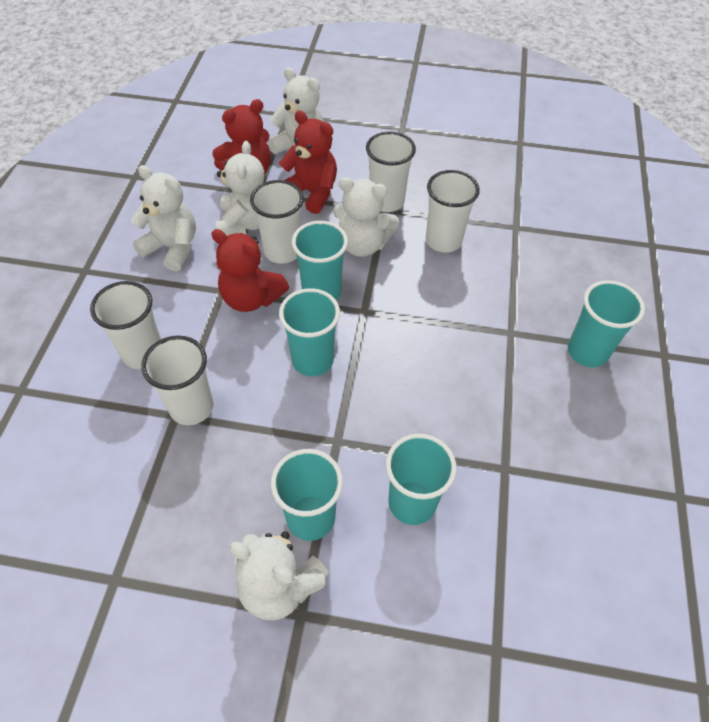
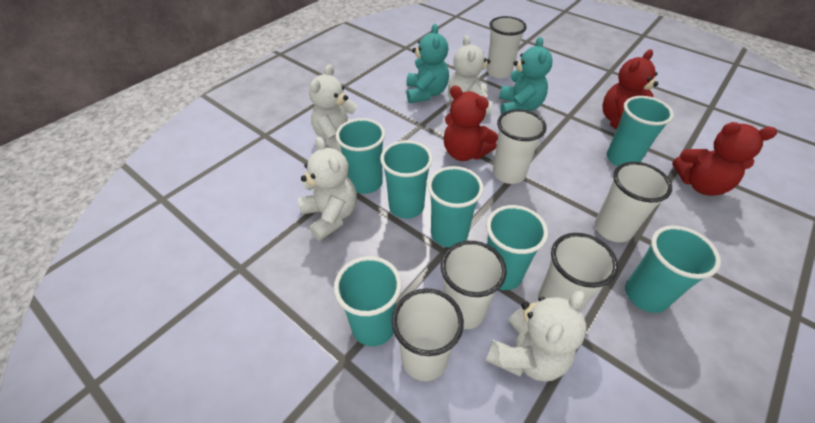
turquoise cup: [271,449,343,541] [279,288,340,376] [292,221,348,301] [386,434,457,525] [568,280,645,367] = 5 -> [334,256,402,346] [336,118,385,194] [380,140,433,219] [428,166,483,247] [486,205,548,290] [606,96,674,167] [625,225,721,313] = 7
turquoise teddy bear: none = 0 -> [406,24,449,103] [499,37,553,114] = 2
white cup: [90,281,161,369] [141,336,214,425] [250,180,304,264] [366,131,416,212] [426,170,480,253] = 5 -> [392,288,464,381] [441,241,507,329] [487,16,527,78] [493,109,547,184] [538,233,618,311] [595,162,672,242] = 6
white teddy bear: [131,165,196,272] [216,141,264,236] [229,531,329,621] [268,67,324,154] [333,177,399,257] = 5 -> [298,136,357,241] [309,64,357,153] [448,35,492,115] [486,290,587,382] = 4

